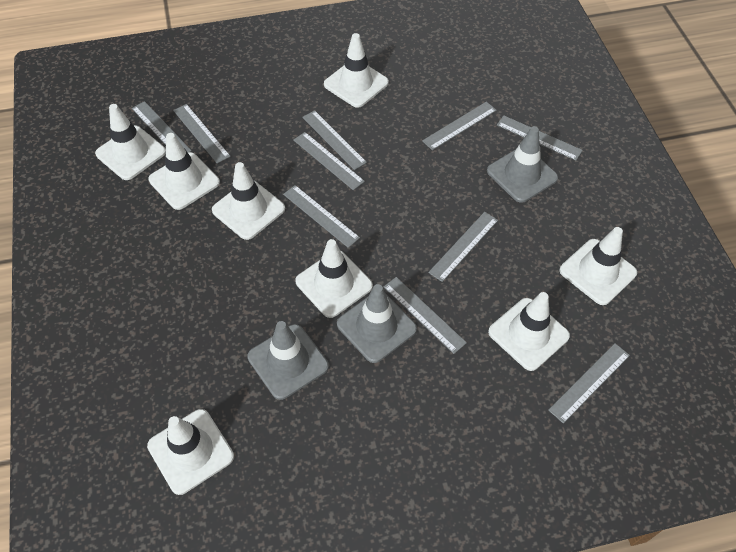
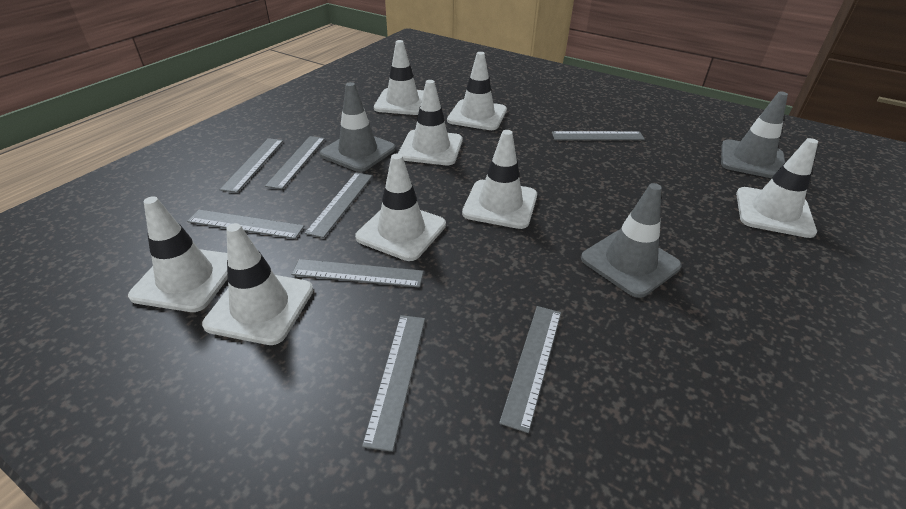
grey ruler: [132,101,192,152] [173,104,231,163] [283,185,360,248] [293,132,365,190] [302,110,367,170] [384,277,467,354] [422,102,497,150] [428,212,498,282] [497,115,583,161] [548,343,630,423] = 10 -> [187,209,304,239] [220,138,283,193] [265,136,325,189] [291,259,424,288] [305,172,372,238] [362,315,425,452] [499,306,561,433] [552,131,645,140] = 8

